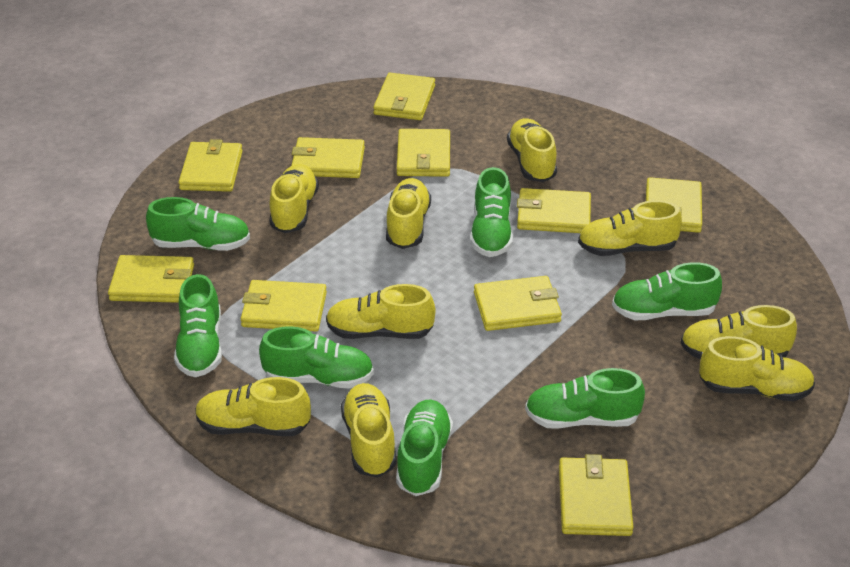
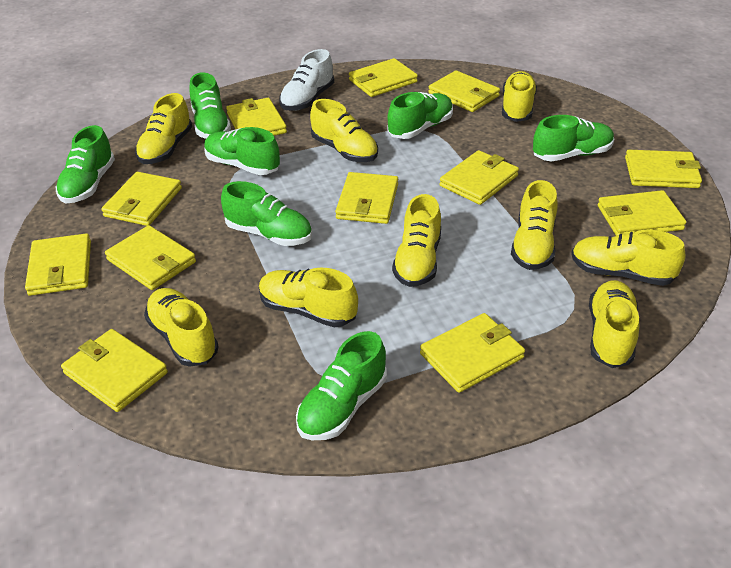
white shoe: none = 0 -> [279,49,334,111] = 1
yellow wallet: [108,255,194,303] [178,139,243,192] [241,280,327,331] [291,137,365,178] [373,73,435,120] [397,129,450,177] [474,276,562,331] [517,188,591,233] [559,454,633,536] [646,177,702,233] = 10 -> [25,233,91,296] [61,329,168,412] [101,172,182,226] [105,225,196,290] [226,98,287,136] [335,172,398,224] [349,58,418,97] [420,313,525,393] [428,70,500,112] [439,150,519,205] [598,190,686,236] [625,150,702,188] = 12

